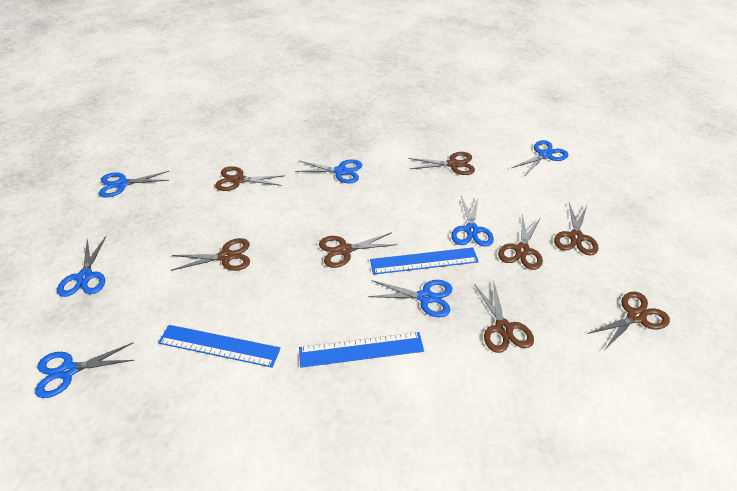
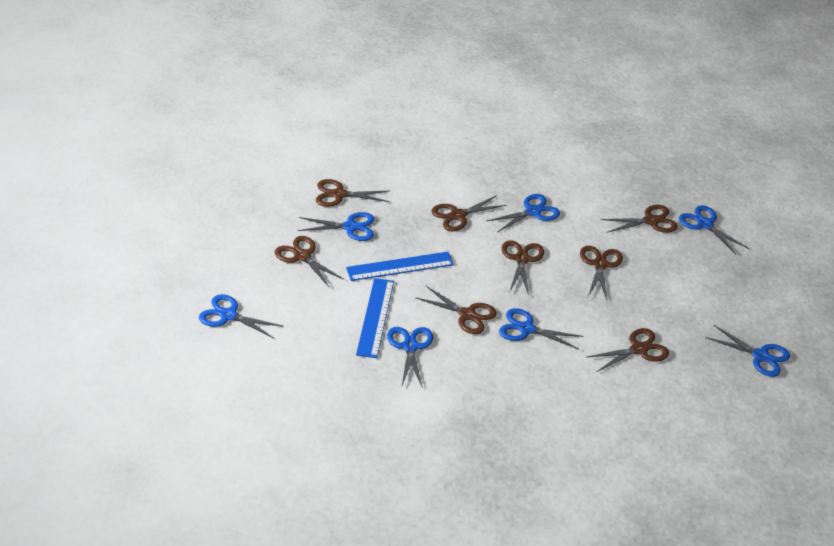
blue ruler: [158,325,280,368] [299,332,424,368] [370,247,479,275] = 3 -> [346,252,454,281] [356,278,394,358] = 2

